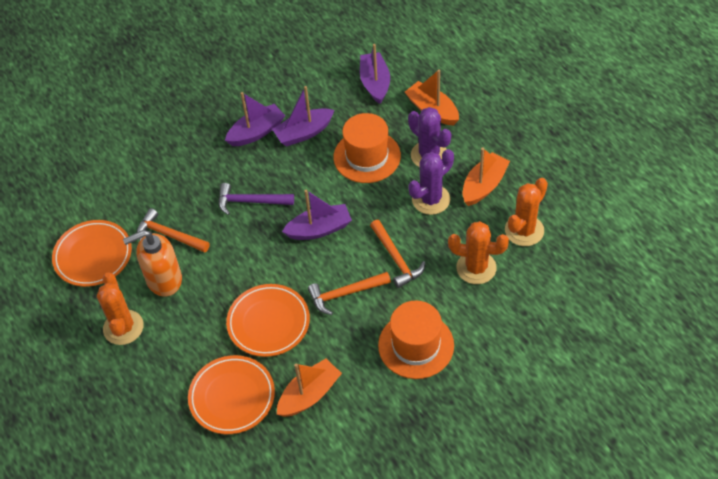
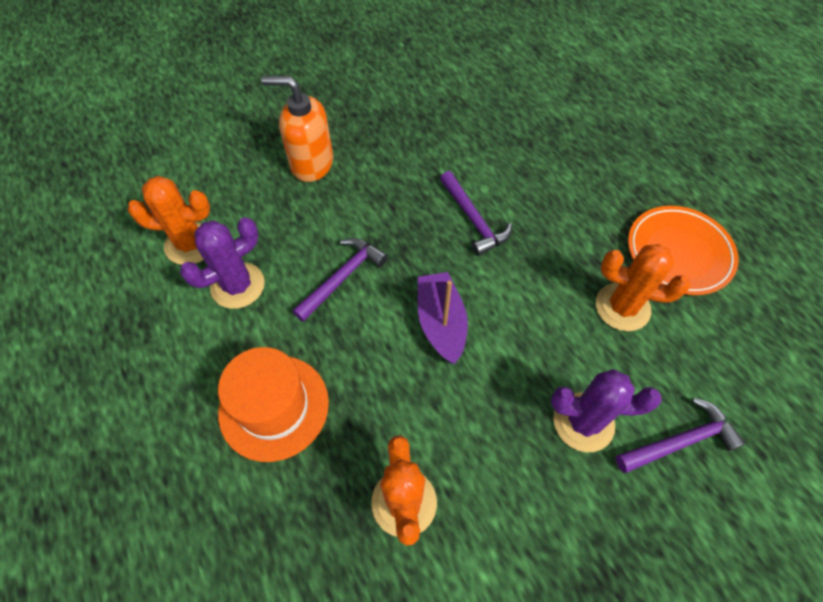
orange boat: [277,359,342,417] [405,70,459,125] [463,148,510,206] = 3 -> none = 0
orange hammer: [137,208,210,253] [308,272,391,315] [370,220,425,288] = 3 -> none = 0
orange hat: [333,113,401,183] [378,300,454,379] = 2 -> [218,347,329,462] = 1
orange plate: [52,220,132,287] [188,355,275,434] [226,284,310,357] = 3 -> [628,206,739,295] = 1
purple boat: [225,92,285,146] [272,86,334,146] [282,190,352,240] [360,44,390,104] = 4 -> [418,272,468,364] = 1
purple hammer: [218,183,294,215] = 1 -> [292,238,388,322] [440,171,512,256] [616,398,746,473] = 3

